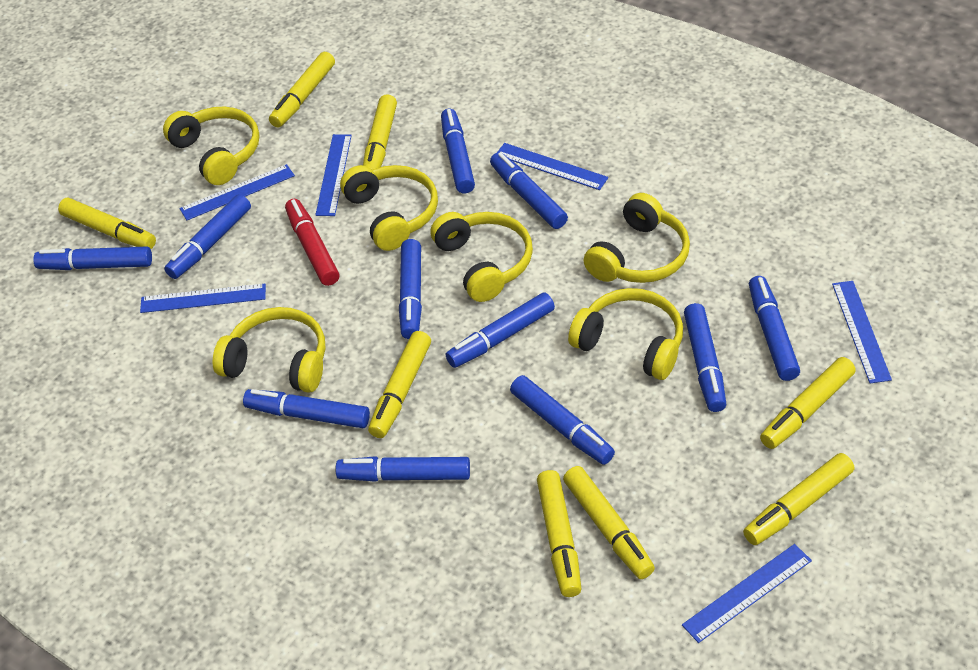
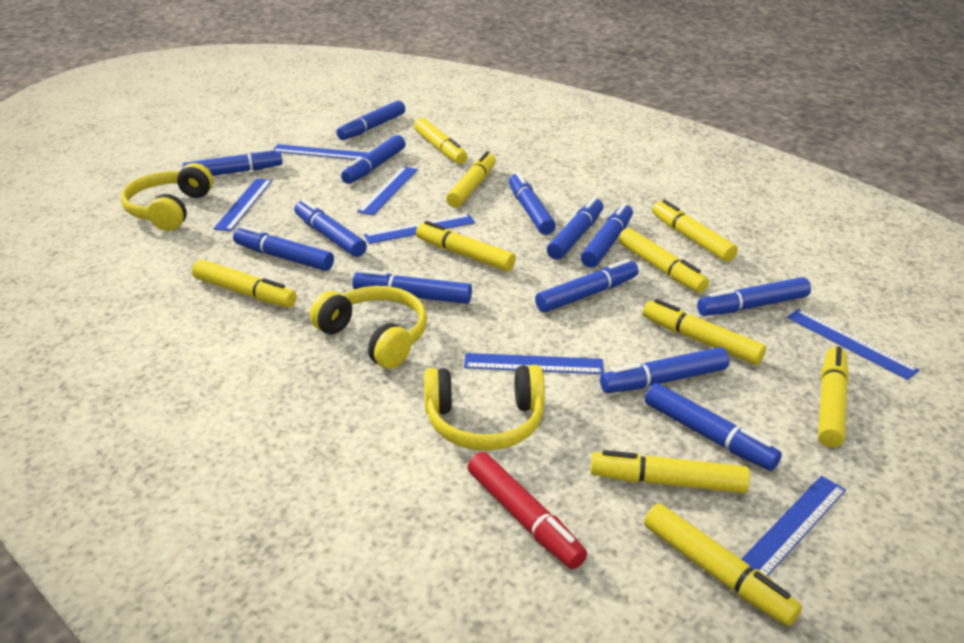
blue marker: [33,247,152,270] [164,194,251,279] [243,389,370,428] [336,456,470,482] [399,239,422,339] [441,109,475,193] [446,292,555,368] [490,152,568,229] [510,375,615,465] [684,303,726,412] [749,276,800,381] = 11 -> [182,148,283,176] [233,226,334,271] [294,199,367,257] [336,100,405,140] [341,135,406,184] [352,269,472,304] [509,172,556,235] [535,259,638,313] [547,197,604,260] [581,203,633,268] [600,347,730,393] [645,383,782,471] [697,277,811,316] = 13
blue ruler: [140,284,266,313] [180,164,295,220] [315,134,352,216] [498,143,608,190] [682,544,812,643] [832,281,892,383] = 6 -> [213,178,272,231] [274,144,367,160] [357,167,418,215] [364,214,475,244] [464,353,604,374] [741,476,846,577] [787,309,919,380] = 7
yellow headphones: [163,107,259,185] [213,307,325,393] [340,165,438,251] [431,212,533,302] [568,288,683,380] [584,193,690,283] = 6 -> [121,163,213,231] [310,286,427,369] [424,365,545,451] = 3
yellow marker: [58,198,156,249] [269,52,335,128] [363,94,397,170] [368,331,431,438] [537,470,581,597] [563,466,655,579] [743,453,854,545] [760,357,856,449] = 8 -> [192,259,297,308] [414,118,467,164] [416,221,516,272] [446,151,496,208] [591,450,750,493] [619,228,709,293] [643,299,766,365] [644,503,802,627] [652,200,738,262] [818,347,849,448] = 10

